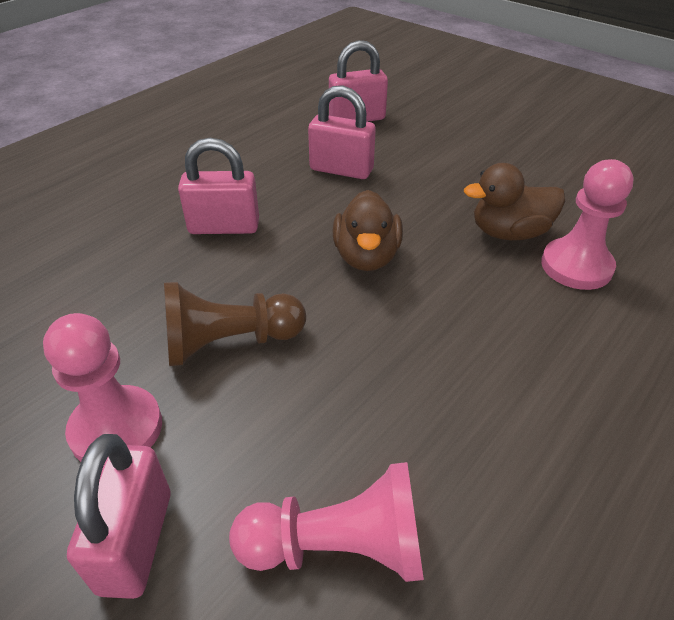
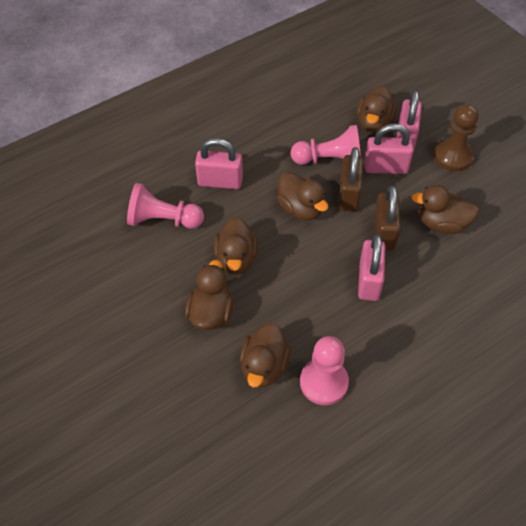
brown duck: [333,190,403,271] [464,163,565,240] = 2 -> [185,260,234,330] [213,217,258,275] [240,323,291,387] [277,172,328,220] [357,86,397,133] [411,185,479,234] = 6
brown padlock: none = 0 -> [338,147,364,212] [374,185,401,251] = 2

